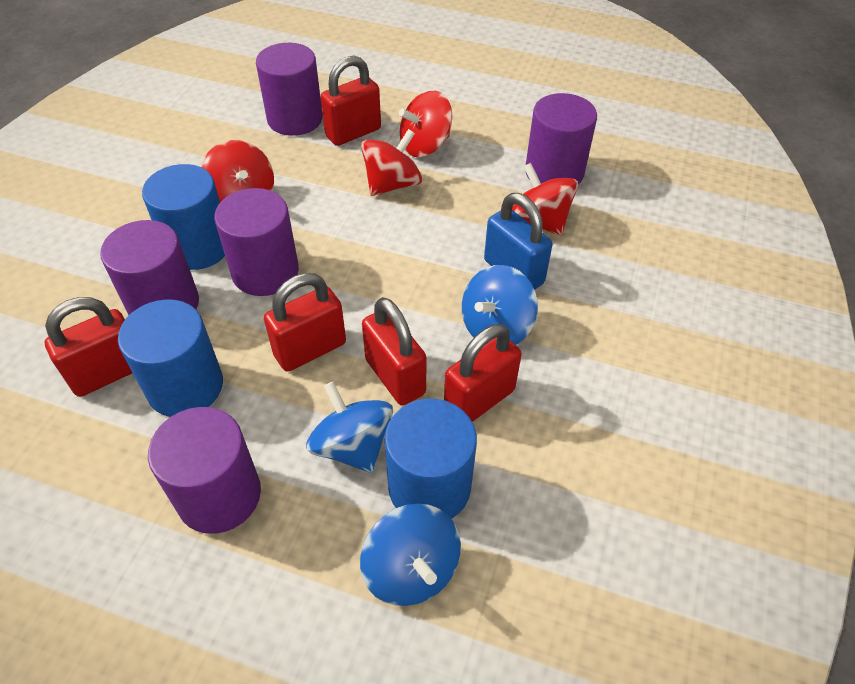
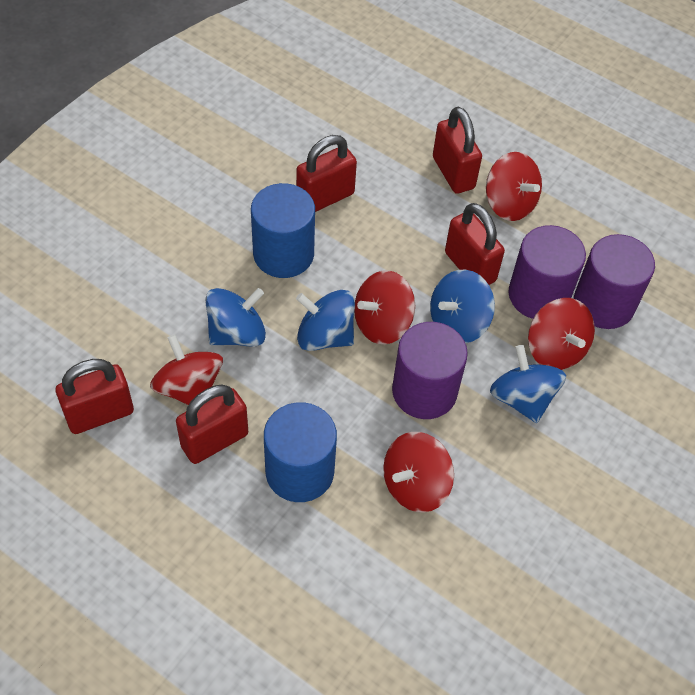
blue cylinder: [118,299,223,417] [142,164,225,270] [385,398,477,519] = 3 -> [251,183,315,278] [264,402,337,502] = 2
blue padlock: [484,193,552,290] = 1 -> none = 0
blue spinning top: [306,382,393,473] [360,504,461,606] [462,265,538,345] = 3 -> [205,288,266,347] [296,290,355,351] [430,270,495,343] [490,345,566,423] = 4
purple cylinder: [100,220,199,315] [148,407,261,534] [214,188,299,296] [256,43,323,136] [525,93,597,185] = 5 -> [392,322,468,419] [508,225,586,319] [574,234,655,329] = 3
red spinning top: [201,140,274,202] [361,129,422,196] [399,91,452,157] [512,163,578,236] = 4 -> [150,335,223,405] [354,270,415,345] [383,432,454,512] [486,152,542,221] [528,298,595,370] = 5

